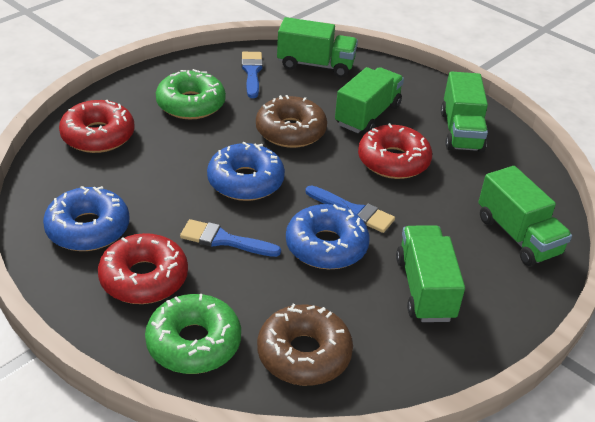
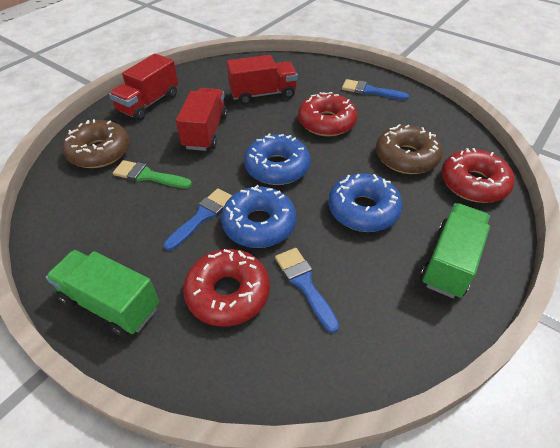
green brush: none = 0 -> [113,160,192,188] = 1
green donut: [145,294,241,374] [156,69,226,120] = 2 -> none = 0
green truck: [277,17,358,77] [335,67,404,134] [396,225,465,322] [441,72,488,153] [478,166,572,266] = 5 -> [46,250,159,337] [420,203,490,298] = 2
red truck: none = 0 -> [109,54,178,120] [176,88,228,151] [227,55,298,105] = 3

